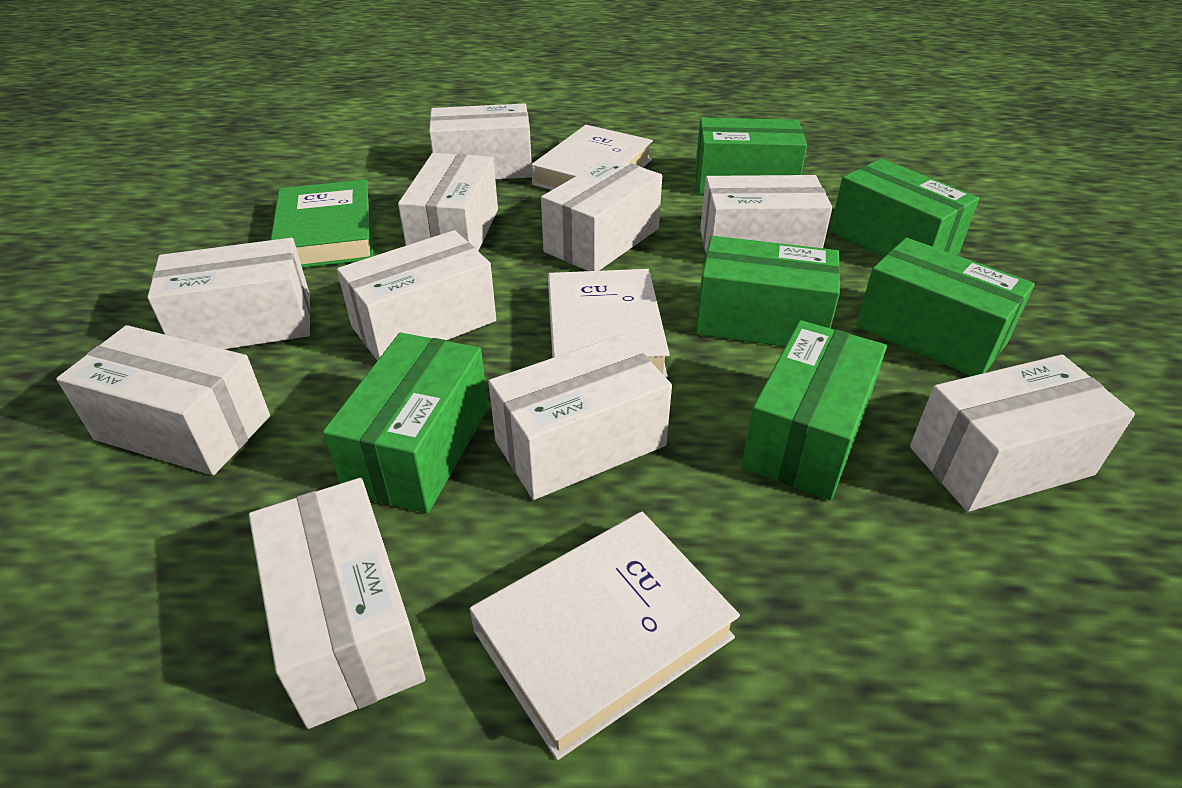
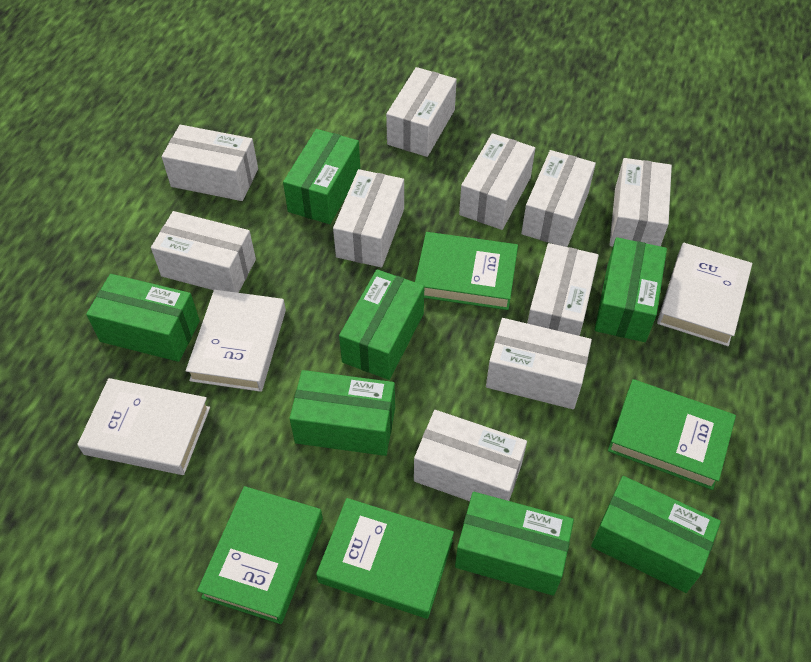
green book: [271,179,373,268] = 1 -> [197,486,323,624] [316,498,454,619] [415,232,518,310] [608,379,736,490] = 4
green box: [323,333,488,513] [695,118,807,195] [695,236,840,347] [741,320,887,500] [830,159,979,257] [856,238,1035,376] = 6 -> [86,274,200,362] [283,129,360,224] [290,370,395,456] [339,269,424,380] [455,492,574,596] [591,476,721,593] [595,237,667,342] = 7

